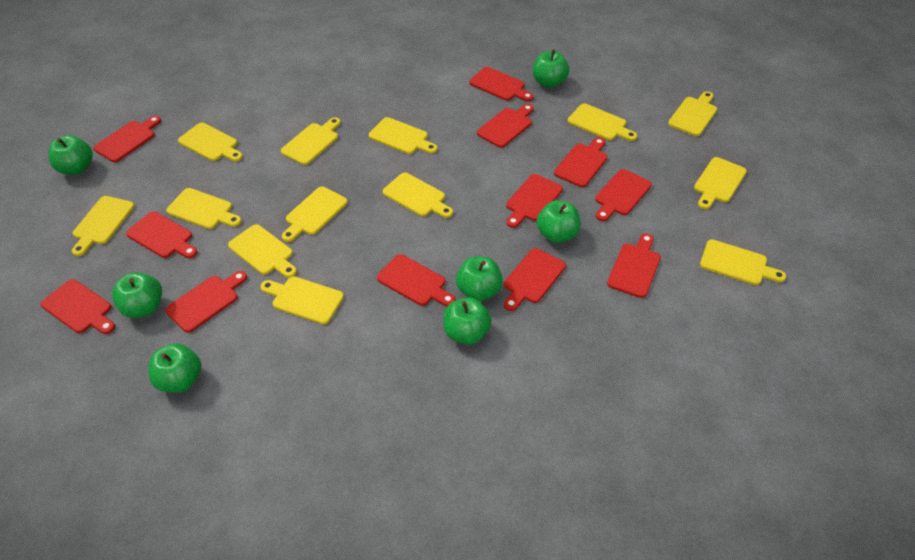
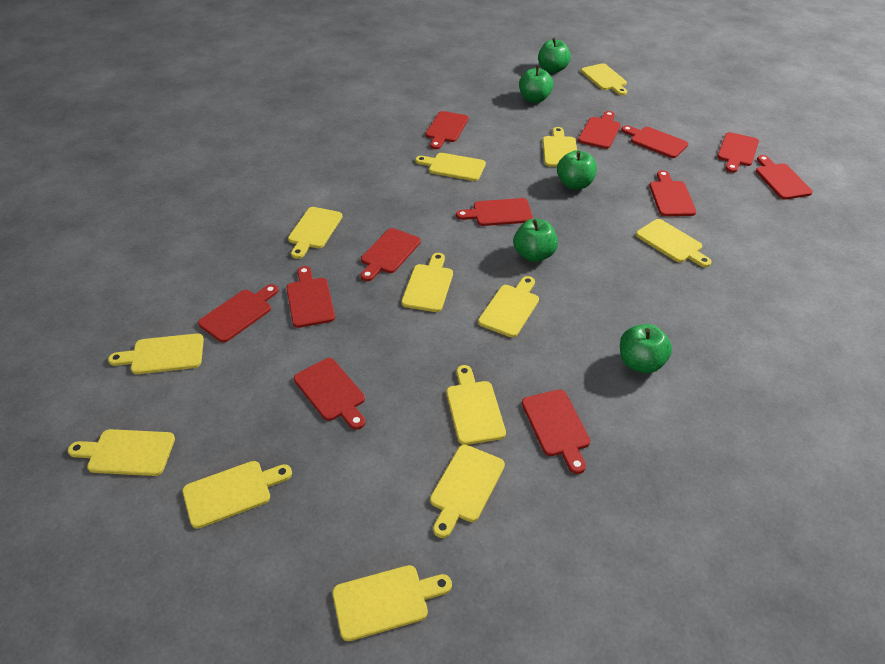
green apple: [49,135,93,175] [112,272,162,318] [148,343,201,393] [444,297,492,344] [456,256,503,301] [533,50,569,88] [537,200,580,243] = 7 -> [513,219,558,262] [519,66,553,103] [538,38,571,73] [557,150,597,190] [620,324,672,373] = 5

